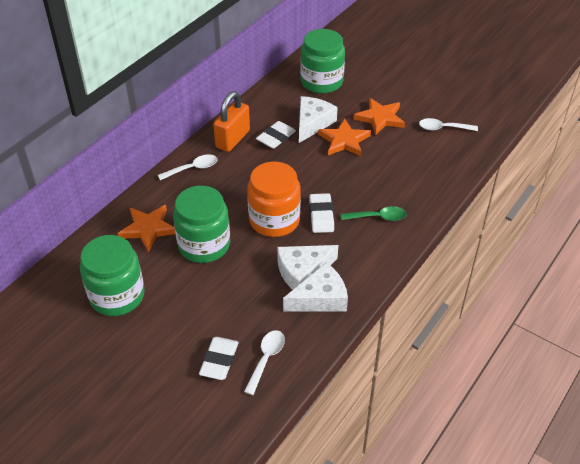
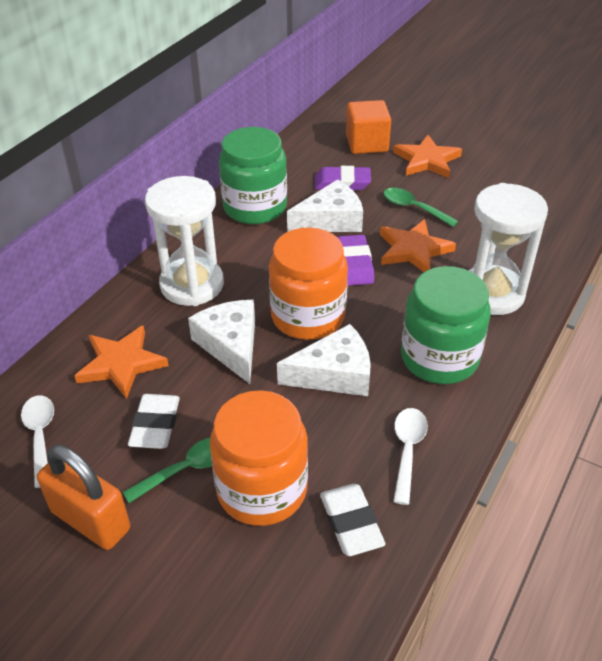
green jar: [80,235,145,316] [173,186,230,263] [300,29,345,94] = 3 -> [219,127,287,224] [401,266,491,384] = 2
green spoon: [341,206,407,221] = 1 -> [123,438,212,503] [384,188,458,227] = 2
orange cube: none = 0 -> [346,100,391,154] = 1
orange jar: [247,162,301,237] = 1 -> [210,390,308,526] [269,227,348,340] = 2
purple eraser: none = 0 -> [315,166,371,190] [337,235,374,286] = 2
white eraser: [199,337,239,380] [256,121,296,149] [309,193,334,233] = 3 -> [128,394,180,449] [320,484,386,556] = 2
white hourglass: none = 0 -> [145,176,224,306] [469,183,548,315] = 2
white spoon: [158,154,218,180] [244,330,285,395] [419,118,478,131] = 3 -> [21,395,54,488] [393,408,428,505] = 2

